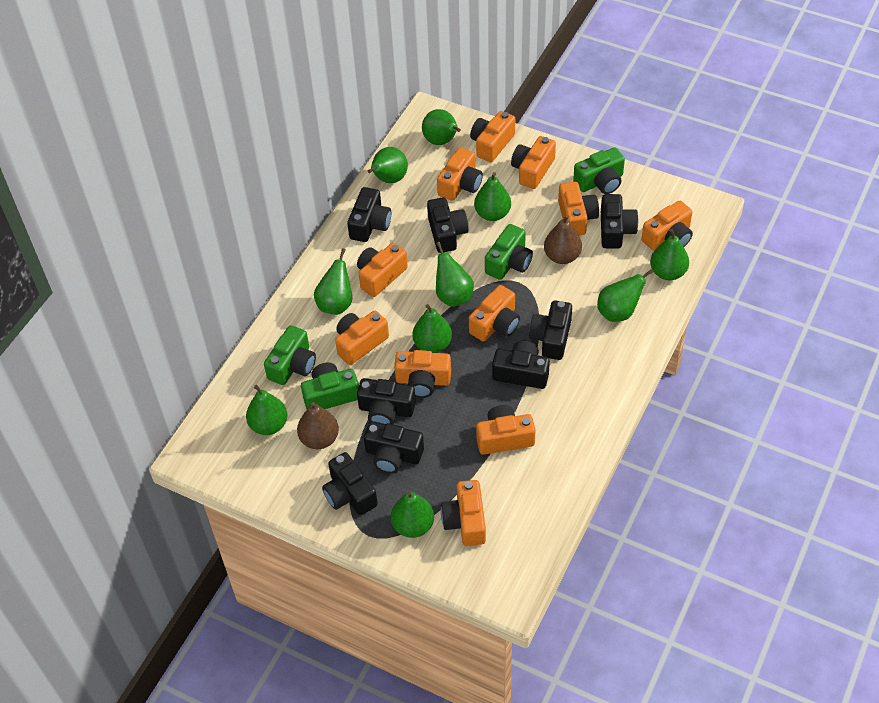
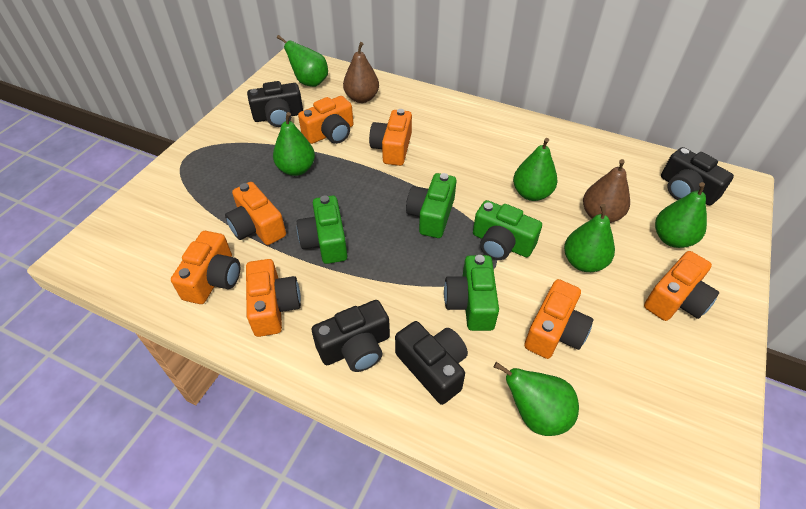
black camera: [322,452,378,515] [347,187,391,242] [357,378,416,424] [364,421,424,473] [427,197,469,253] [492,341,550,389] [529,300,572,360] [601,194,638,249] = 8 -> [247,81,303,127] [312,300,390,372] [395,321,468,405] [661,147,734,205] = 4
green pear: [246,385,287,435] [314,248,352,315] [368,147,408,183] [391,491,434,538] [412,304,452,353] [422,109,461,145] [436,242,474,307] [474,172,511,221] [597,269,654,322] [650,229,689,280] = 10 -> [273,112,315,176] [277,35,328,87] [494,362,579,436] [513,138,558,201] [564,204,615,272] [655,182,707,248] = 6
orange camera: [335,311,389,365] [357,243,408,297] [394,350,451,398] [437,147,483,201] [441,480,486,546] [469,285,520,342] [470,111,515,162] [476,405,535,455] [511,136,556,189] [558,182,599,235] [641,201,693,251] = 11 -> [171,231,240,304] [225,182,286,245] [246,259,301,337] [298,96,354,144] [369,109,412,166] [524,279,593,359] [644,251,720,321] = 7

